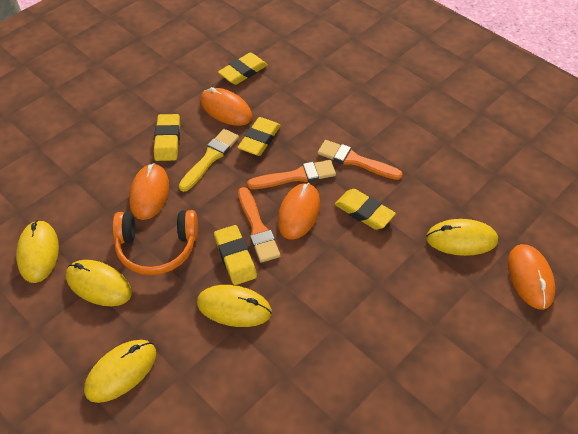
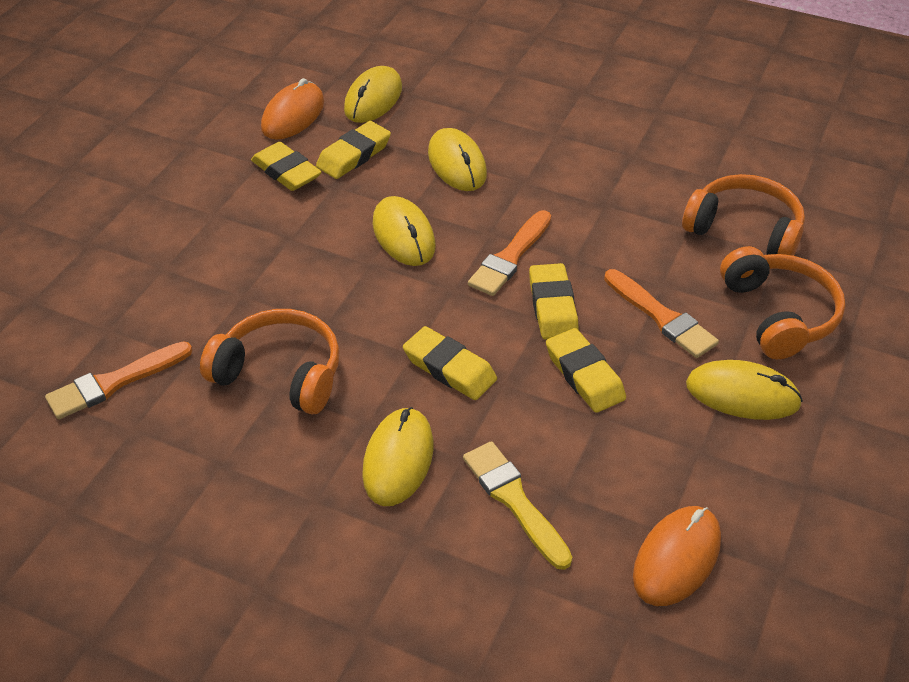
orange headphones: [113,210,198,275] = 1 -> [200,309,340,415] [682,174,805,256] [720,246,845,359] = 3
orange mouse: [129,163,169,220] [200,87,252,126] [277,183,320,240] [508,244,555,310] = 4 -> [261,78,324,140] [633,506,721,606] = 2

